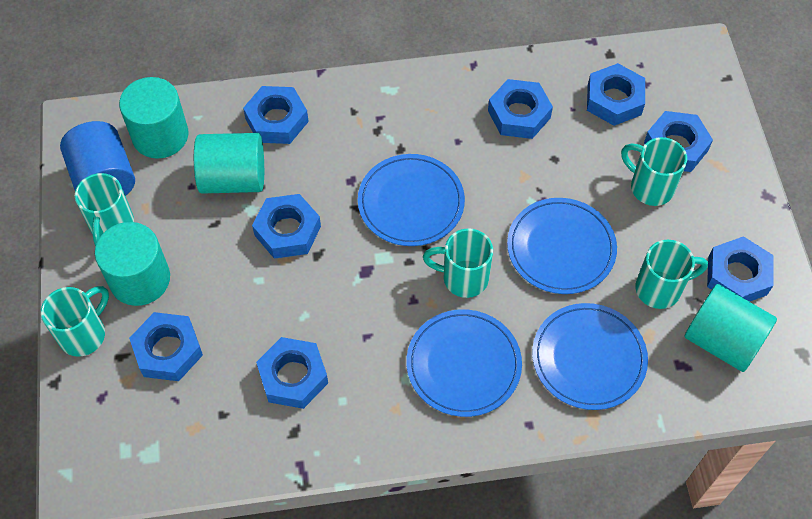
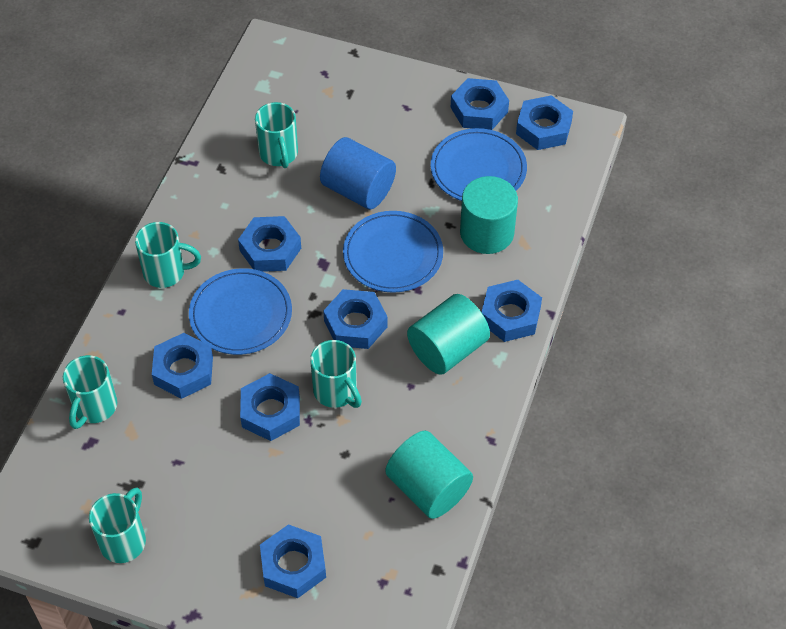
blue plate: [358,154,465,246] [406,309,522,417] [507,198,617,294] [532,303,648,410] = 4 -> [189,268,292,355] [343,211,443,293] [431,128,527,201] = 3
turquoise cylinder: [95,222,170,306] [119,77,188,159] [194,133,264,194] [684,284,777,372] = 4 -> [385,431,473,519] [407,294,490,375] [460,176,518,254] = 3

